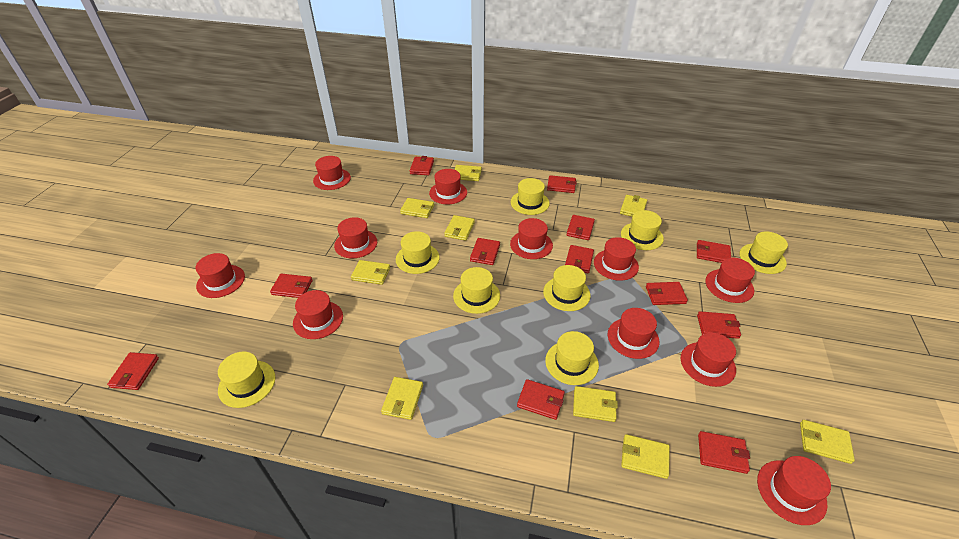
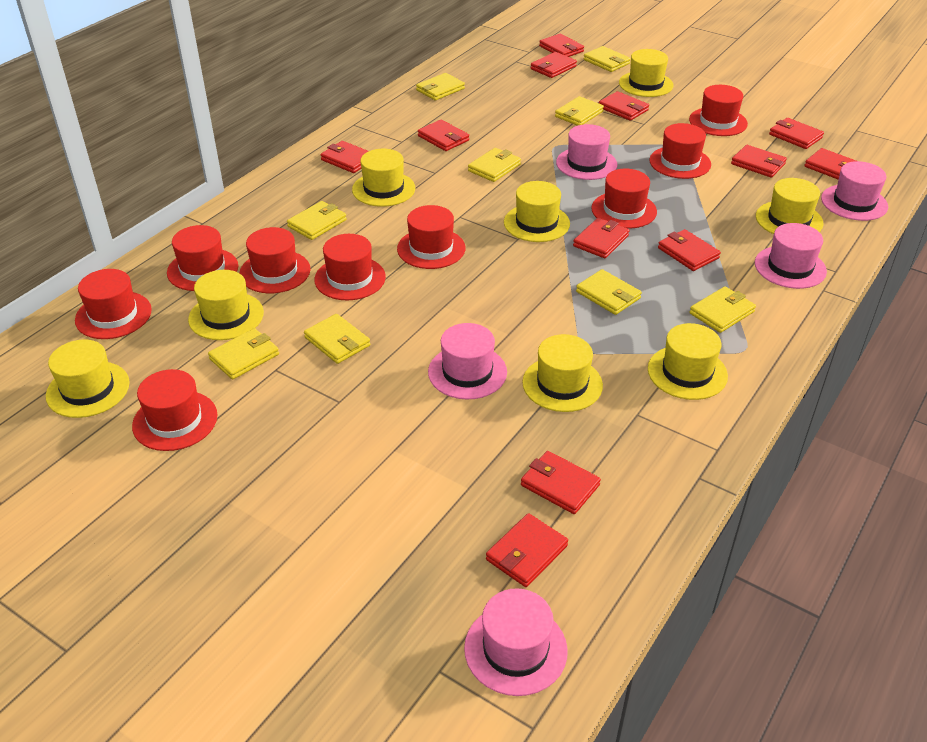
pink hat: none = 0 -> [428,323,507,400] [464,588,568,696] [556,124,617,180] [755,223,827,289] [821,161,888,221] = 5
red hat: [195,253,245,298] [293,290,343,339] [313,156,351,190] [334,217,377,258] [429,169,467,204] [510,218,553,259] [594,237,639,281] [608,308,660,359] [681,333,736,387] [705,258,755,303] [757,456,831,525] = 11 -> [75,269,152,339] [132,369,217,451] [167,225,238,291] [239,227,310,293] [314,234,386,301] [397,205,465,269] [591,169,657,229] [650,123,711,179] [689,85,748,136] = 9

